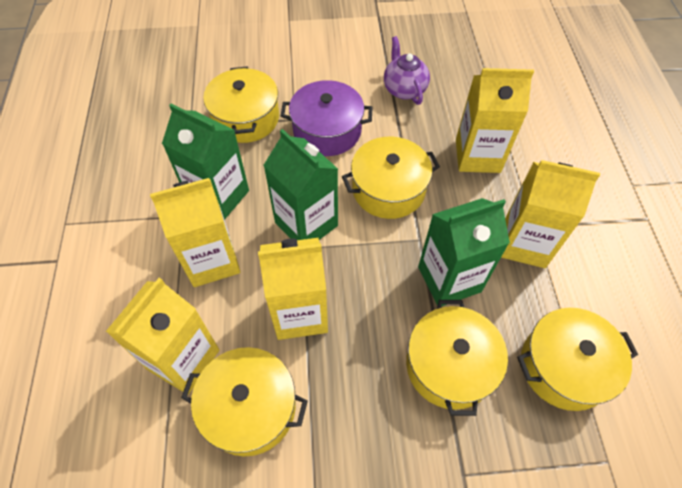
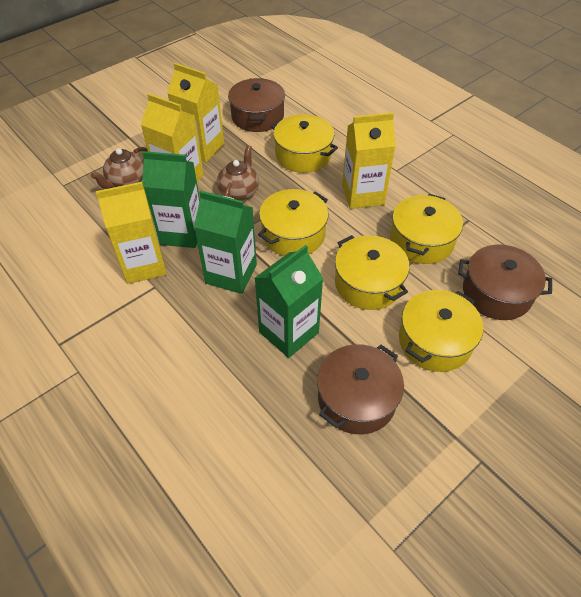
brown pot: none = 0 -> [228,78,285,132] [317,344,404,434] [458,245,552,320] = 3
brown teapot: none = 0 -> [91,147,148,189] [217,145,259,201] = 2
purple pot: [281,80,373,156] = 1 -> none = 0
purple teapot: [384,36,430,105] = 1 -> none = 0
yellow carton: [106,278,219,394] [150,178,240,287] [258,238,328,340] [456,68,534,173] [501,160,600,268] = 5 -> [96,182,167,284] [141,93,204,182] [167,63,224,162] [342,112,396,209] = 4

